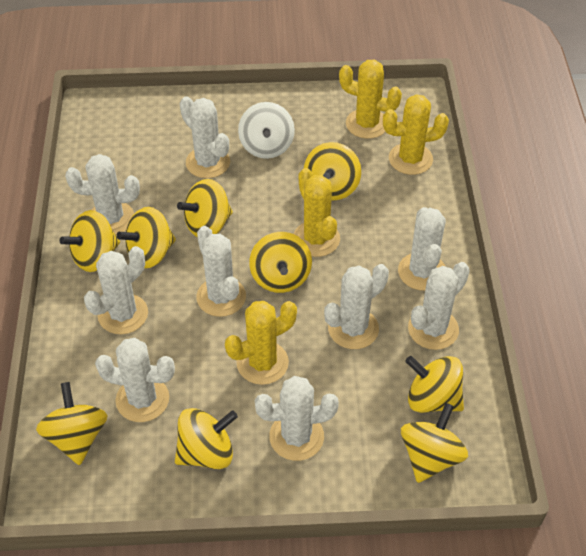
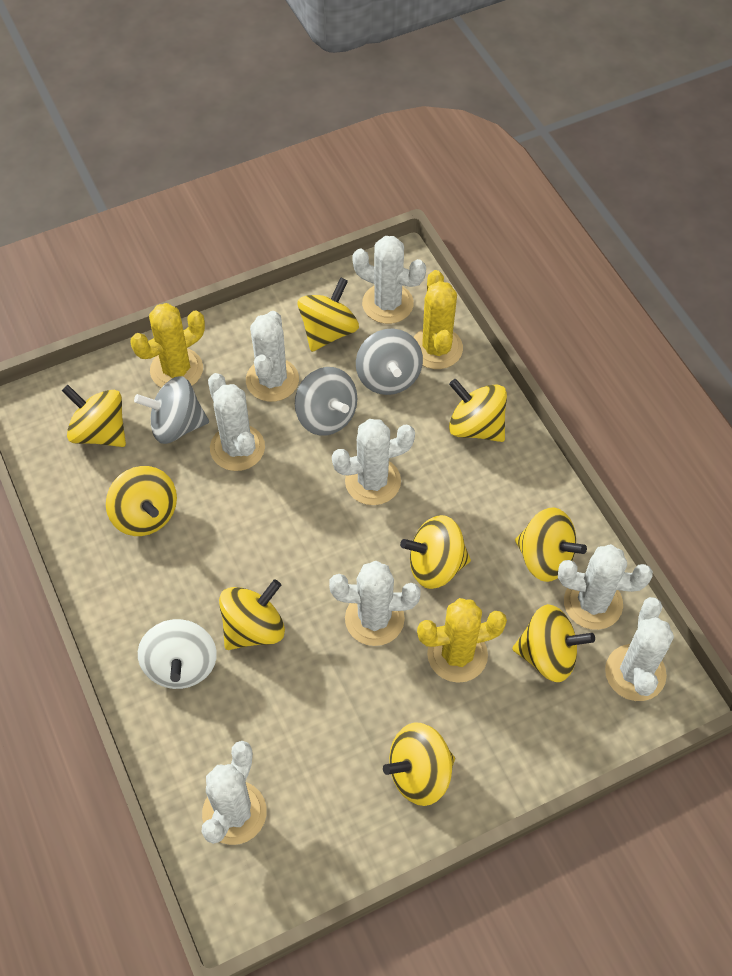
grey spinning top: none = 0 -> [134,376,209,444] [295,367,357,436] [356,328,423,395] = 3
white cactus: [65,154,140,235] [84,246,148,334] [95,338,175,422] [180,96,230,178] [196,226,246,317] [255,376,339,461] [324,264,389,349] [398,207,446,291] [408,262,470,350] = 9 -> [201,741,267,845] [208,373,265,471] [246,311,299,402] [329,561,420,646] [332,419,415,505] [352,236,426,324] [558,544,653,630] [605,597,674,701] = 8
yellow cactus: [225,301,297,385] [294,168,340,257] [339,60,402,139] [383,94,449,175] = 4 -> [130,303,205,388] [414,270,463,369] [417,598,507,683] = 3

